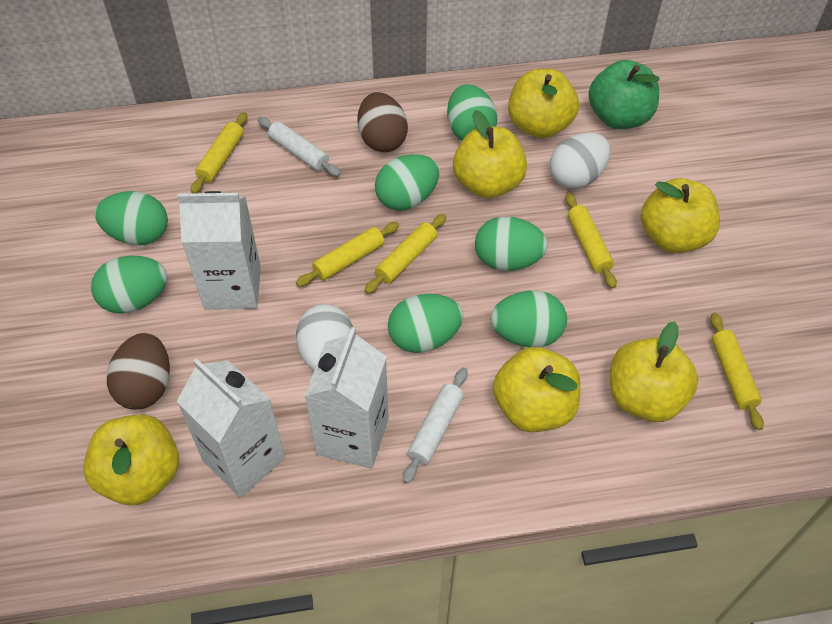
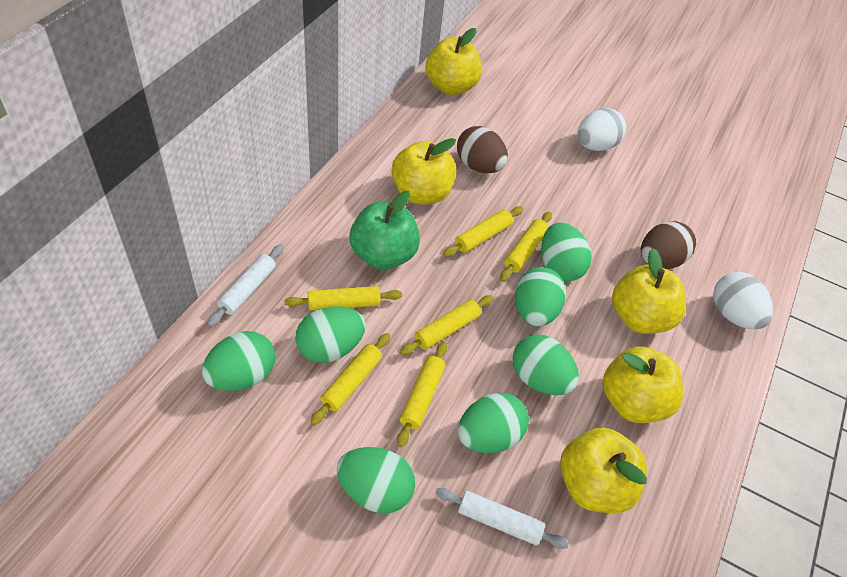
white carton: [176,358,285,498] [177,191,261,310] [304,327,389,469] = 3 -> none = 0
yellow apple: [83,414,179,505] [453,110,527,198] [493,347,581,432] [508,69,579,138] [610,321,698,422] [641,178,720,253] = 6 -> [392,138,456,204] [426,28,482,95] [560,428,647,513] [603,347,683,423] [612,248,686,334] = 5
yellow rolling pin: [191,112,247,193] [296,222,399,287] [364,214,446,294] [565,193,617,288] [710,313,764,430] = 5 -> [284,286,402,311] [310,333,390,425] [397,342,447,447] [400,295,494,355] [443,206,523,257] [500,212,552,282] = 6

